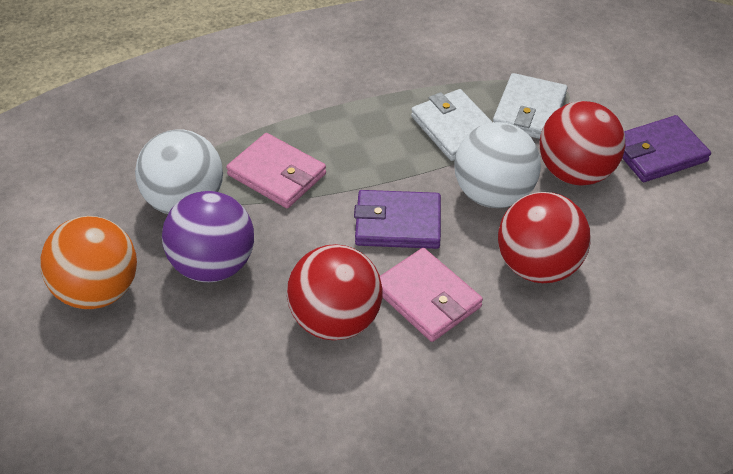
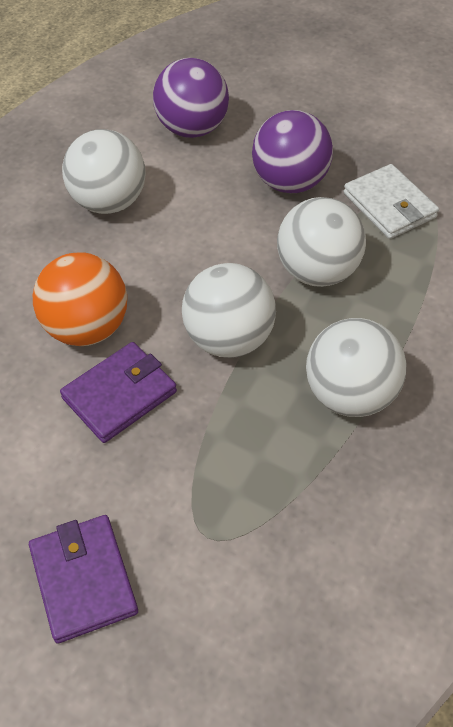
pink wallet: [226,133,326,208] [380,248,483,342] = 2 -> none = 0
purple ball: [162,191,254,282] = 1 -> [153,58,229,138] [252,110,333,193] = 2
red ball: [287,244,383,340] [498,192,591,283] [540,101,625,186] = 3 -> none = 0
white ball: [135,129,223,214] [454,122,541,208] = 2 -> [62,129,146,214] [182,263,276,358] [277,197,366,287] [306,318,407,417] = 4
white wallet: [411,89,493,161] [493,73,567,139] = 2 -> [343,164,439,239] = 1

